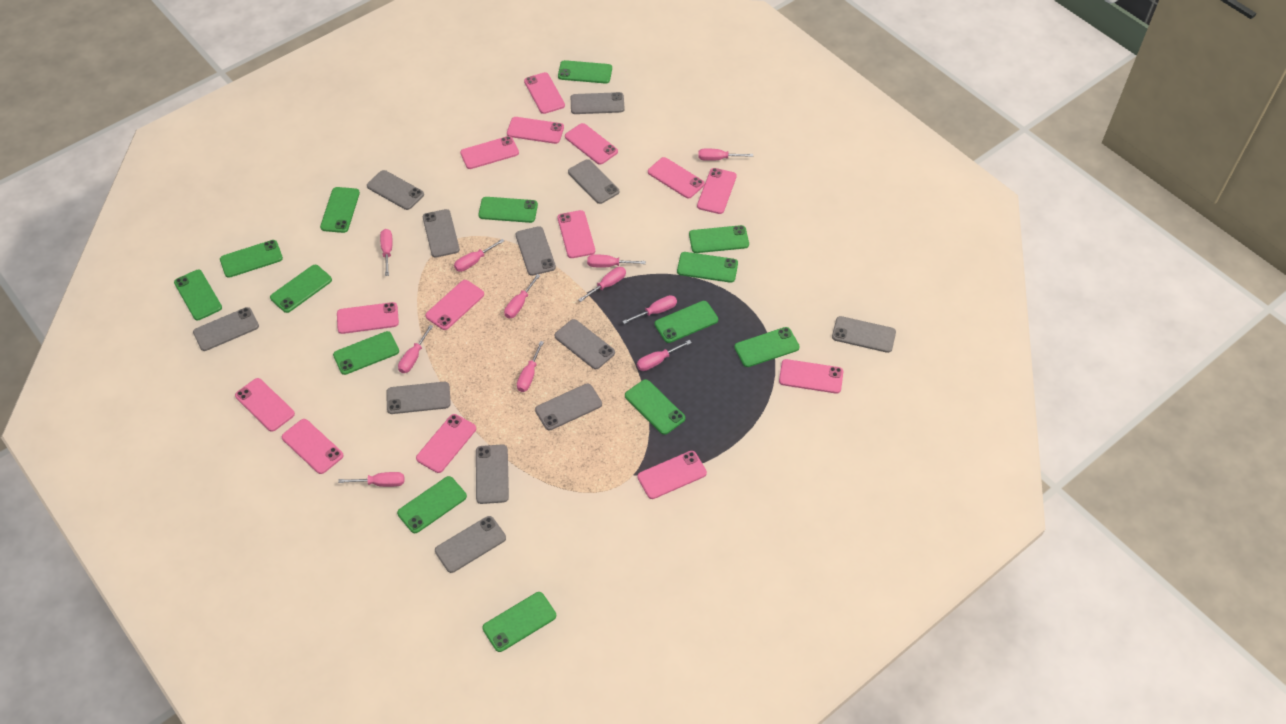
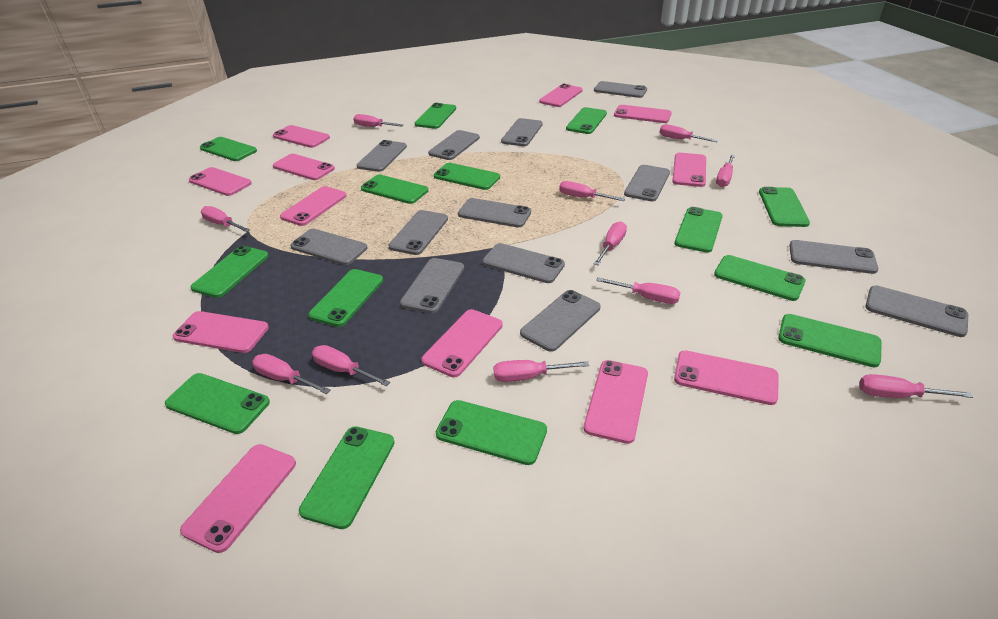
grey phone: [193,307,259,351] [367,170,424,210] [386,382,451,414] [423,209,460,257] [435,516,506,573] [476,444,509,504] [516,226,556,276] [535,384,602,430] [555,319,615,369] [568,159,619,204] [571,92,625,114] [832,316,896,353] = 12 -> [290,229,368,265] [357,140,407,172] [388,210,448,255] [400,258,464,313] [428,130,480,160] [458,198,531,228] [482,243,565,283] [501,118,543,146] [520,290,601,352] [594,81,647,98] [624,165,670,201] [789,240,878,274] [865,285,968,337] = 13
pink phone: [235,378,295,432] [282,419,344,474] [337,302,399,334] [416,414,476,473] [425,280,484,330] [460,136,519,169] [507,117,564,144] [524,72,565,114] [557,210,595,258] [565,123,618,165] [637,451,707,499] [648,157,705,198] [697,168,737,214] [779,359,843,394] = 14 -> [173,311,269,353] [180,444,296,553] [189,167,252,196] [273,125,330,148] [273,154,335,180] [280,186,347,226] [421,309,503,377] [539,84,583,107] [584,360,648,444] [614,105,672,123] [672,153,706,187] [674,350,778,405] = 12

